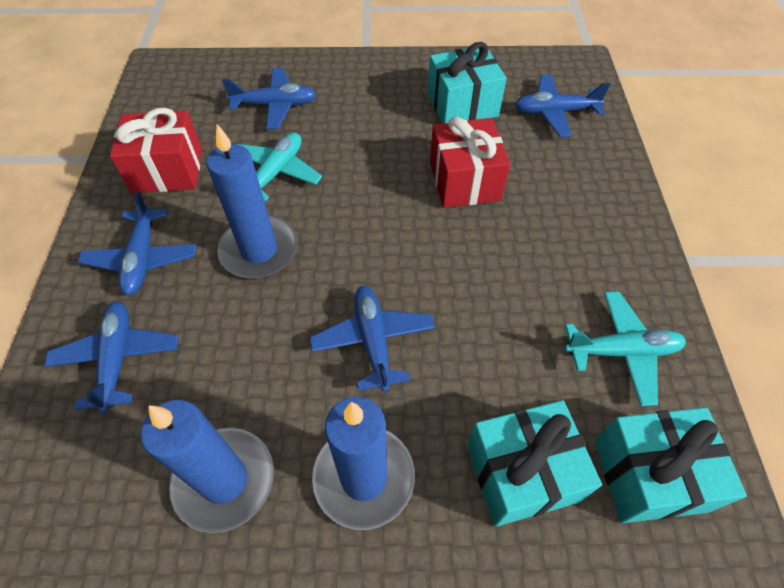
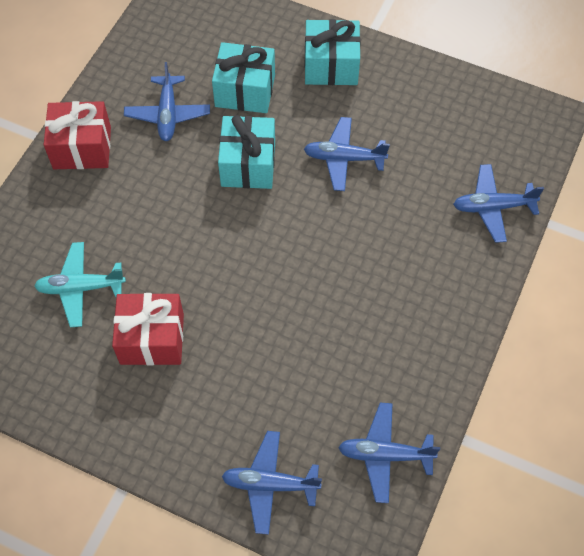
blue candle: [141,400,274,533] [206,124,298,279] [312,397,415,530] = 3 -> none = 0
turquoise plane: [238,133,322,202] [565,291,686,406] = 2 -> [34,242,126,327] = 1

